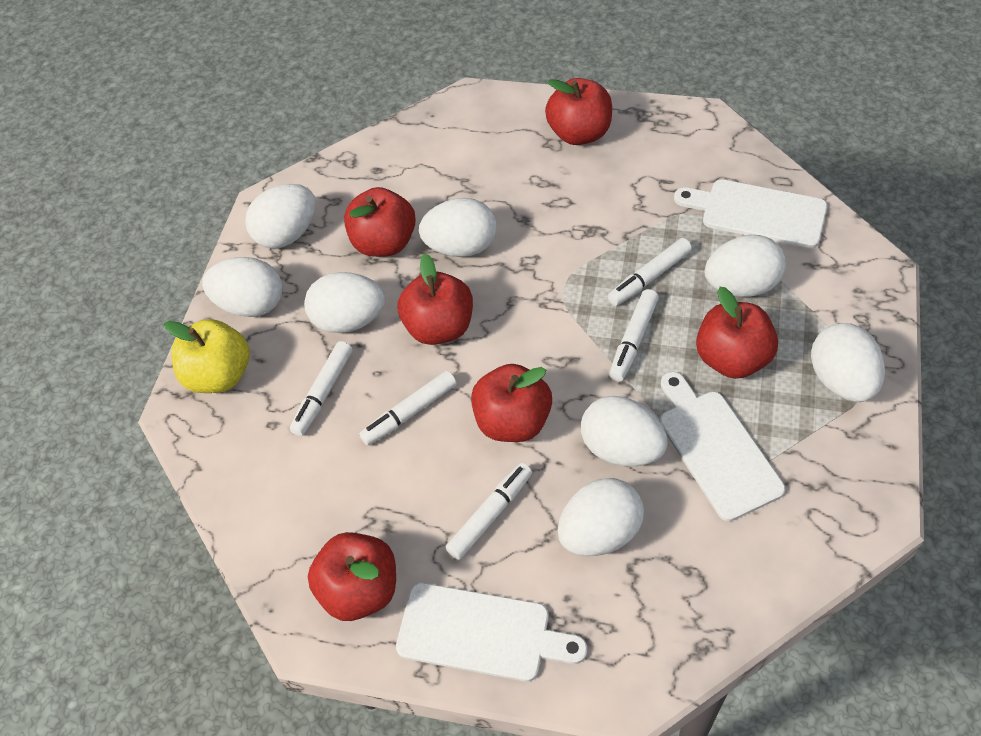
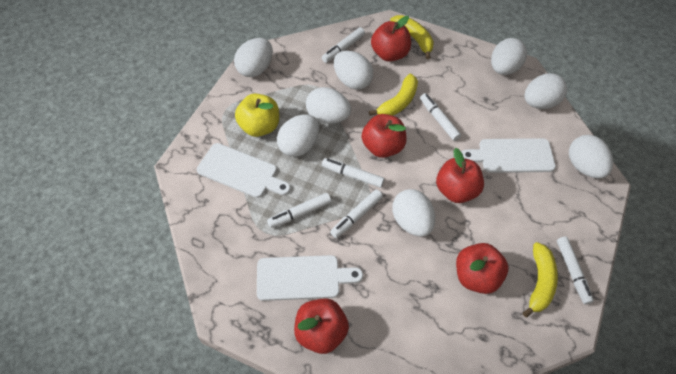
red apple: [308,532,396,621] [344,187,416,257] [398,254,473,345] [471,364,552,442] [545,78,612,145] [696,287,778,379] = 6 -> [294,298,349,354] [362,114,406,158] [371,16,411,62] [436,148,484,203] [456,243,508,294] = 5
white marker: [290,341,353,437] [359,371,457,446] [446,463,532,560] [608,238,692,306] [609,289,659,382] = 5 -> [267,193,331,228] [322,27,365,63] [322,158,384,188] [330,189,383,238] [420,93,461,141] [557,236,594,304] = 6
yellow banana: none = 0 -> [369,74,418,116] [390,15,434,59] [523,242,558,317] = 3

